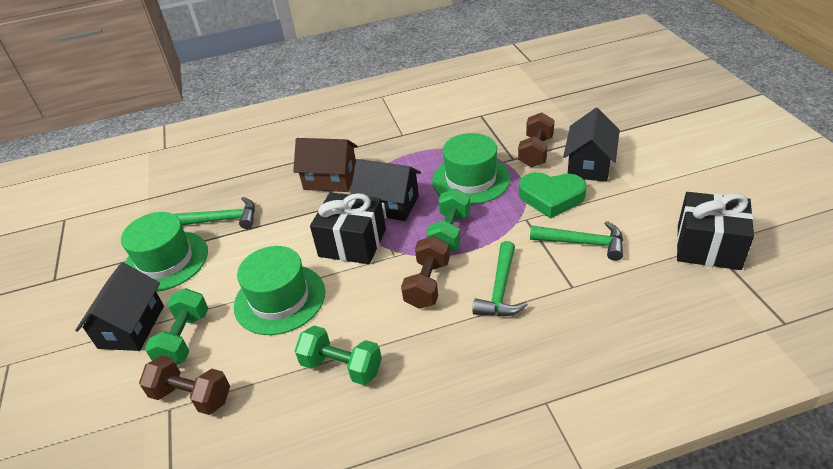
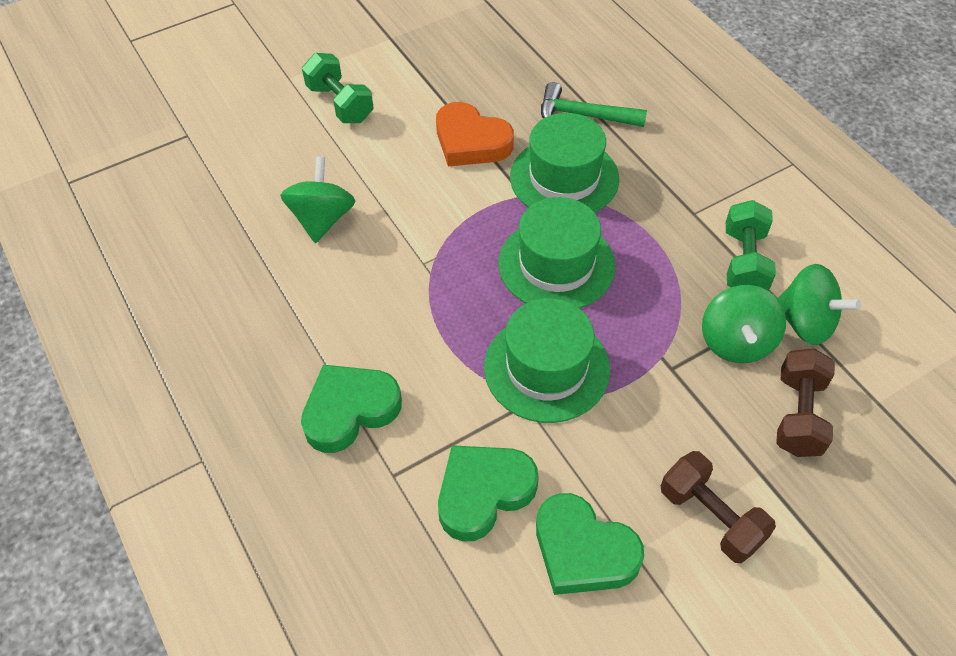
black gift: [310,192,386,264] [677,192,754,270] = 2 -> none = 0
black house: [75,262,164,351] [350,159,421,221] [563,108,620,182] = 3 -> none = 0
brown dumbbell: [139,355,230,415] [401,236,450,309] [518,112,554,167] = 3 -> [661,451,776,563] [776,348,835,457] = 2
brown house: [293,138,358,192] = 1 -> none = 0
green dumbbell: [145,288,209,365] [295,325,382,385] [427,188,470,252] = 3 -> [302,53,374,123] [726,200,776,290] = 2
green hammer: [174,197,255,229] [472,241,528,316] [530,221,623,261] = 3 -> [541,82,647,127] = 1
green heart: [519,172,587,219] = 1 -> [301,365,402,453] [438,445,539,542] [536,493,644,595] = 3
green spinning top: none = 0 -> [280,156,355,243] [702,285,786,363] [777,264,861,345] = 3
orange heart: none = 0 -> [436,102,514,166] = 1

